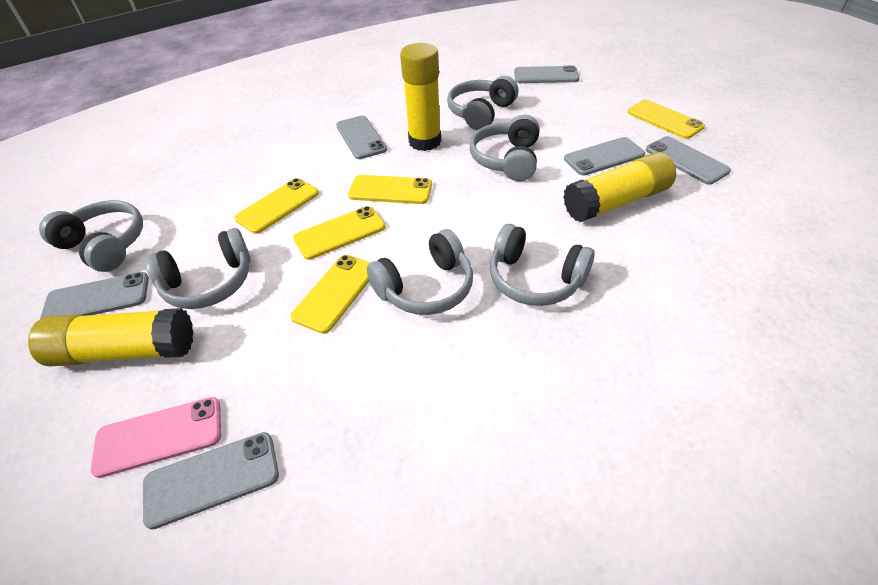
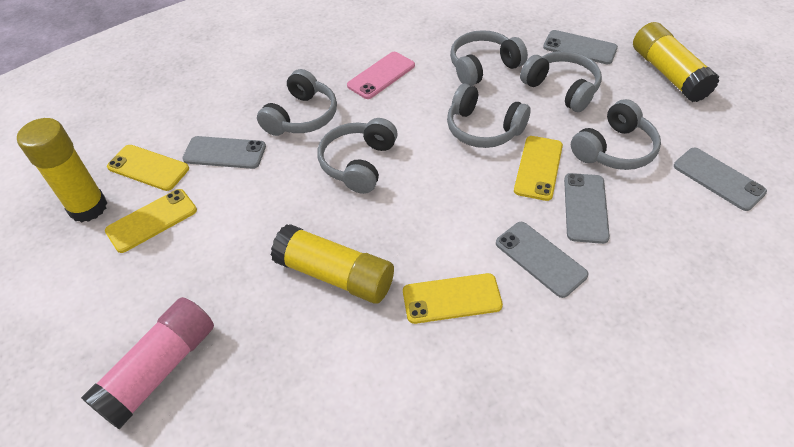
grey phone: [40,272,149,319] [143,432,279,530] [336,116,387,159] [514,65,579,83] [564,137,645,176] [646,136,731,185] = 6 -> [182,136,266,169] [496,222,589,298] [543,30,618,64] [564,173,610,244] [674,148,767,211] = 5
pink glue stick: none = 0 -> [81,297,214,429] = 1
yellow phone: [234,178,319,234] [290,255,371,334] [293,206,386,260] [348,175,432,204] [627,100,705,139] = 5 -> [105,189,197,253] [107,145,189,191] [403,273,503,324] [514,136,563,201] = 4

